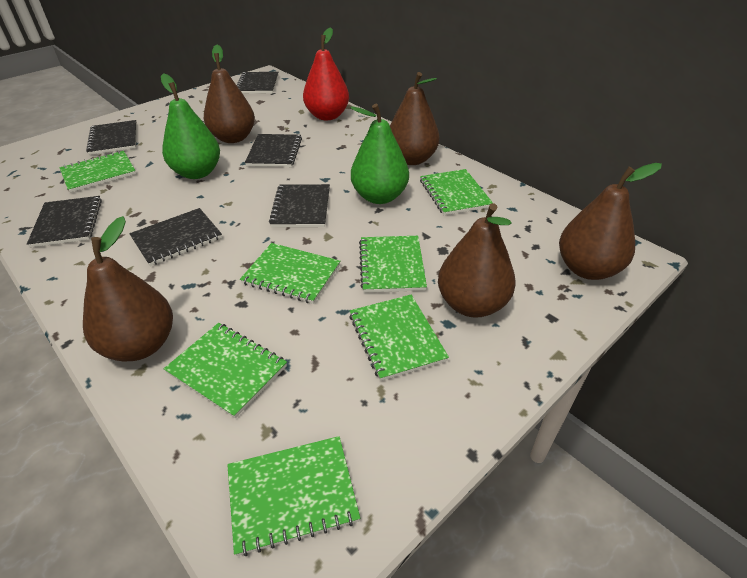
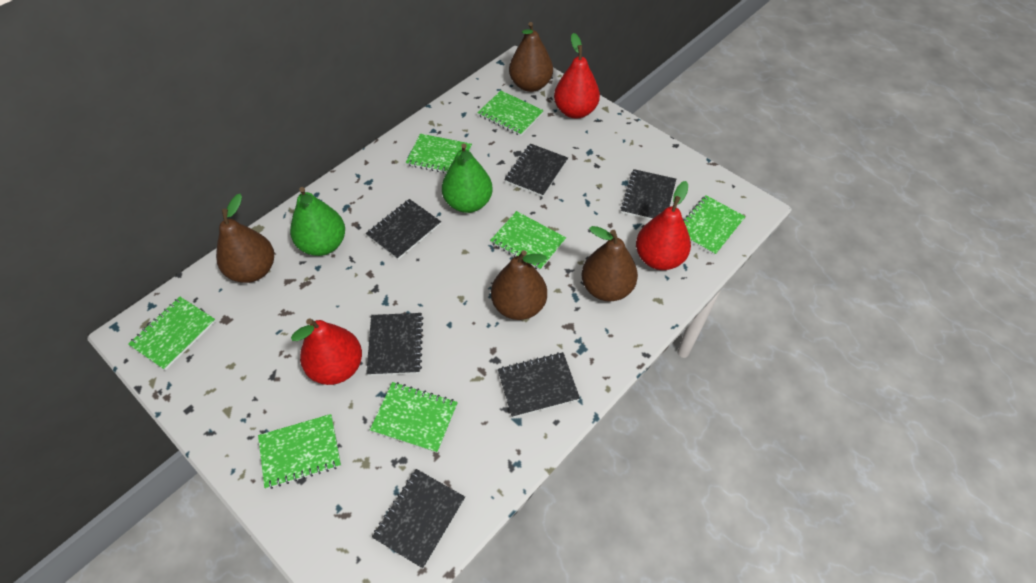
brown pear: [83,216,173,361] [204,45,255,143] [390,72,440,165] [438,203,515,318] [559,163,662,280] = 5 -> [216,194,274,283] [491,250,547,320] [509,22,553,92] [582,226,638,302] = 4
red pear: [303,27,349,120] = 1 -> [291,318,362,385] [554,33,600,119] [636,181,691,270] = 3

